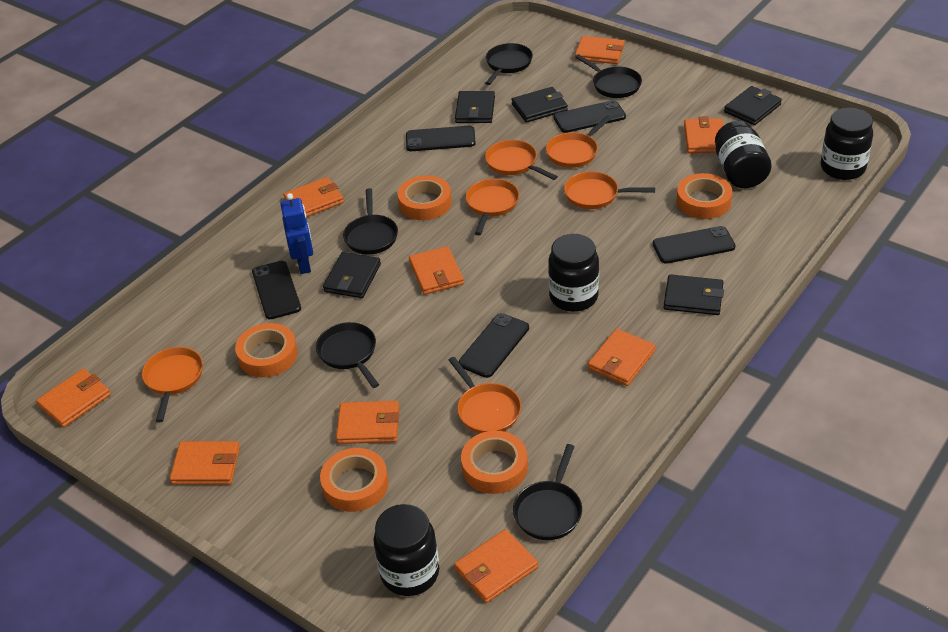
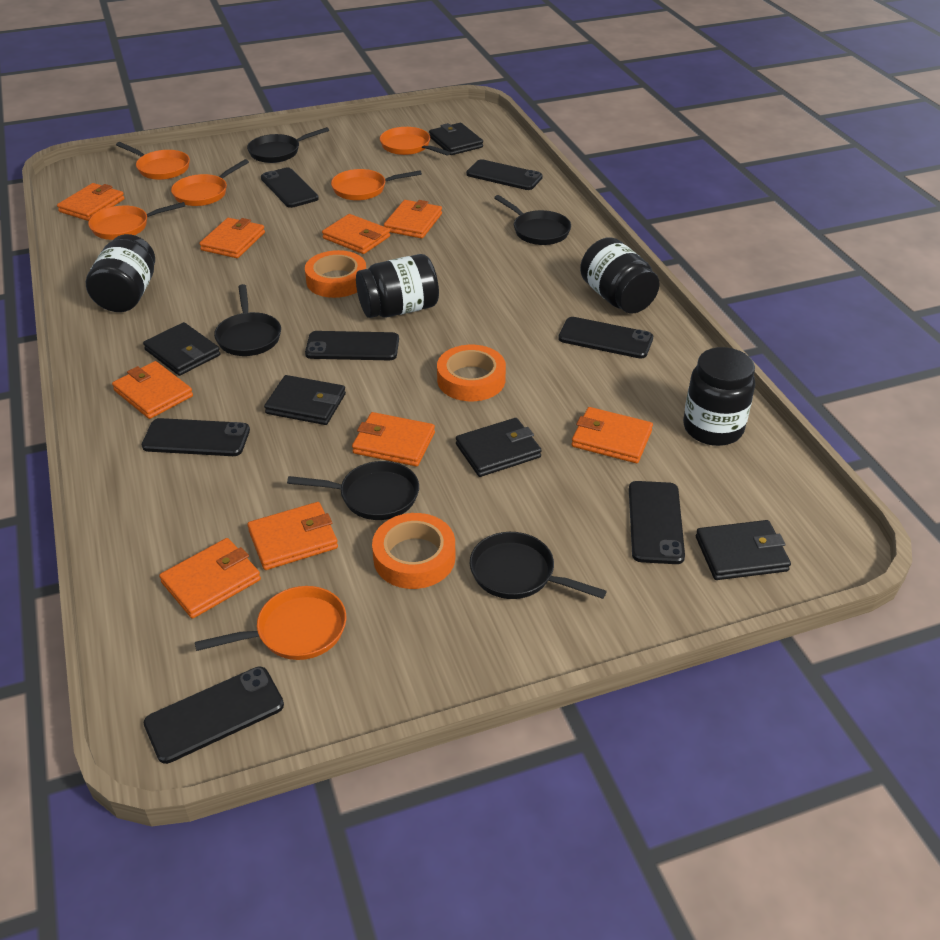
black phone: [252,261,301,319] [406,126,476,151] [458,313,529,378] [554,100,626,133] [653,226,736,264] = 5 -> [142,418,250,456] [144,667,284,764] [261,167,319,208] [305,331,399,360] [466,159,543,190] [558,317,653,359] [629,481,685,564] = 7
blue robot: [280,193,313,274] = 1 -> none = 0
orange tape: [235,323,298,377] [320,448,389,512] [398,175,452,220] [461,431,528,494] [677,173,732,219] = 5 -> [305,250,366,298] [372,513,455,589] [437,345,506,401] = 3

